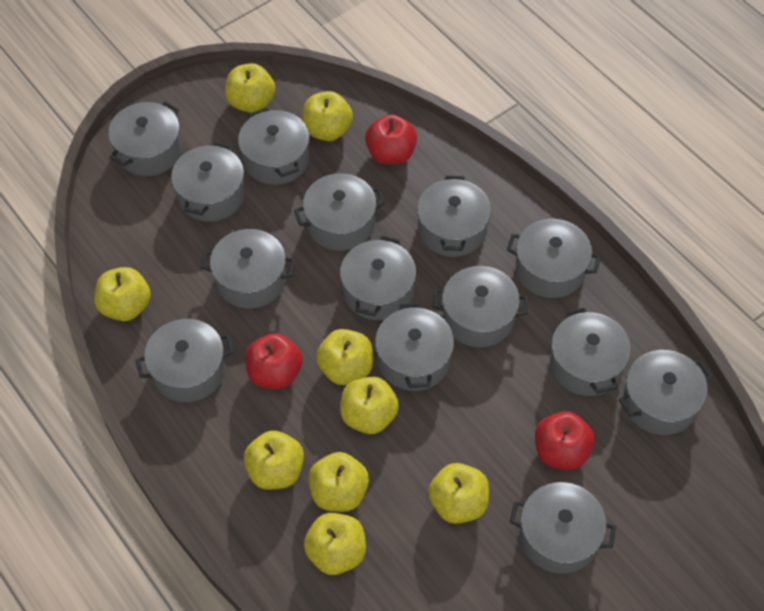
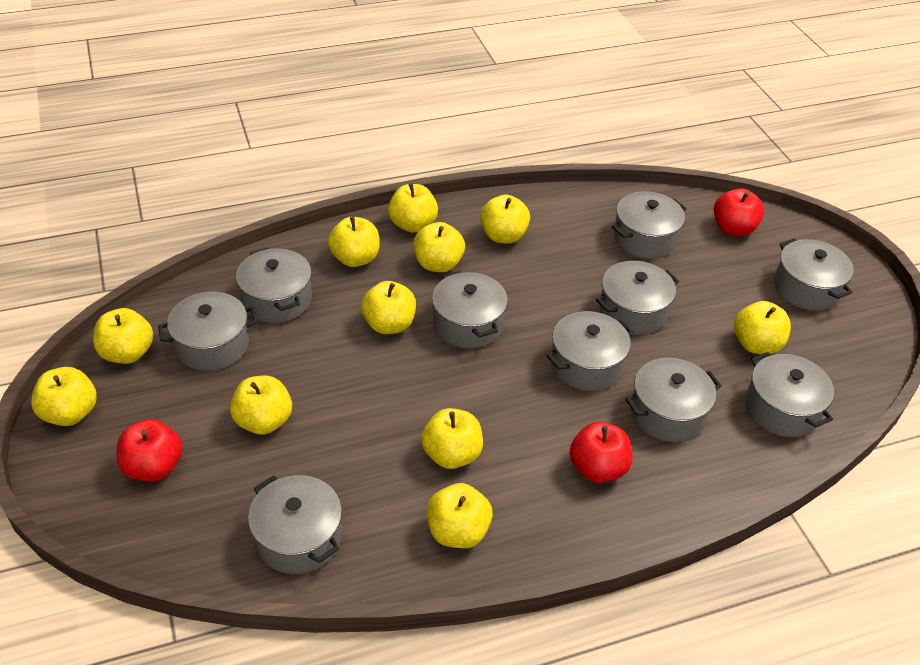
grey pot: [108,101,182,176] [135,319,234,402] [171,142,245,221] [201,229,295,309] [238,108,310,185] [294,173,386,251] [340,236,416,320] [375,303,454,391] [417,176,491,257] [433,266,528,347] [507,219,601,298] [510,482,616,574] [550,307,631,396] [619,350,713,435] = 14 -> [158,292,258,371] [236,247,312,323] [248,475,342,574] [432,271,508,348] [546,311,634,391] [596,261,679,335] [612,191,687,259] [626,358,722,442] [745,352,834,437] [774,238,854,311] = 10
yellow apple: [94,267,151,321] [225,63,275,113] [244,430,304,490] [302,91,353,141] [304,513,366,575] [308,452,369,512] [316,329,373,385] [340,377,399,434] [428,463,489,524] = 9 -> [31,367,97,426] [93,308,153,364] [230,375,292,435] [328,216,380,267] [361,281,416,334] [388,183,438,233] [414,222,465,272] [421,408,483,469] [426,483,493,548] [480,194,530,243] [734,301,791,354] = 11

